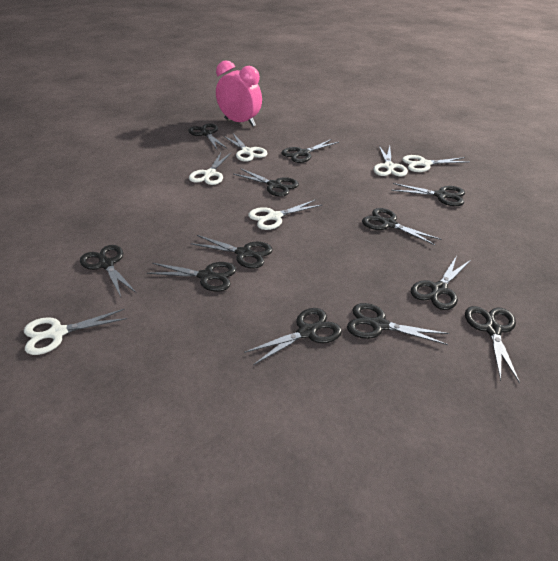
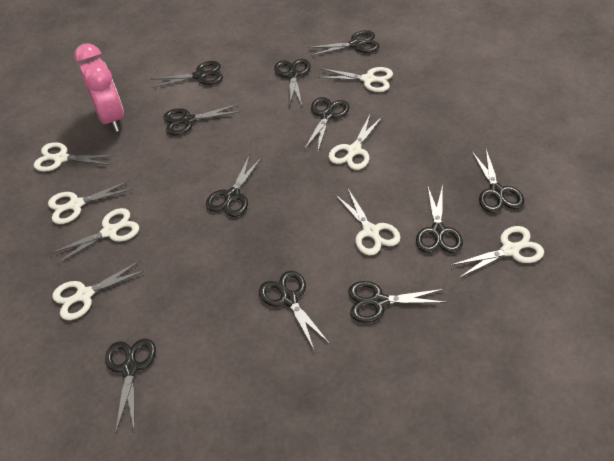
black scissors: [80,245,136,297] [147,262,236,292] [188,123,227,149] [190,235,273,268] [234,168,299,197] [244,308,342,365] [282,139,339,163] [347,303,449,345] [362,208,441,245] [391,183,465,206] [411,257,471,310] [465,306,520,383] = 12 -> [105,338,156,435] [150,61,223,88] [163,104,240,135] [206,154,262,217] [259,271,330,349] [274,59,311,106] [304,97,350,151] [307,30,380,56] [348,281,448,323] [416,185,463,253] [472,149,524,213] = 11
white scissors: [24,309,127,355] [189,153,231,185] [224,133,268,162] [248,200,322,230] [373,146,408,176] [402,155,468,172] = 6 -> [34,142,115,172] [48,180,133,224] [50,208,139,264] [52,261,146,320] [318,67,393,92] [329,115,383,170] [336,189,401,255] [451,226,544,278] = 8

